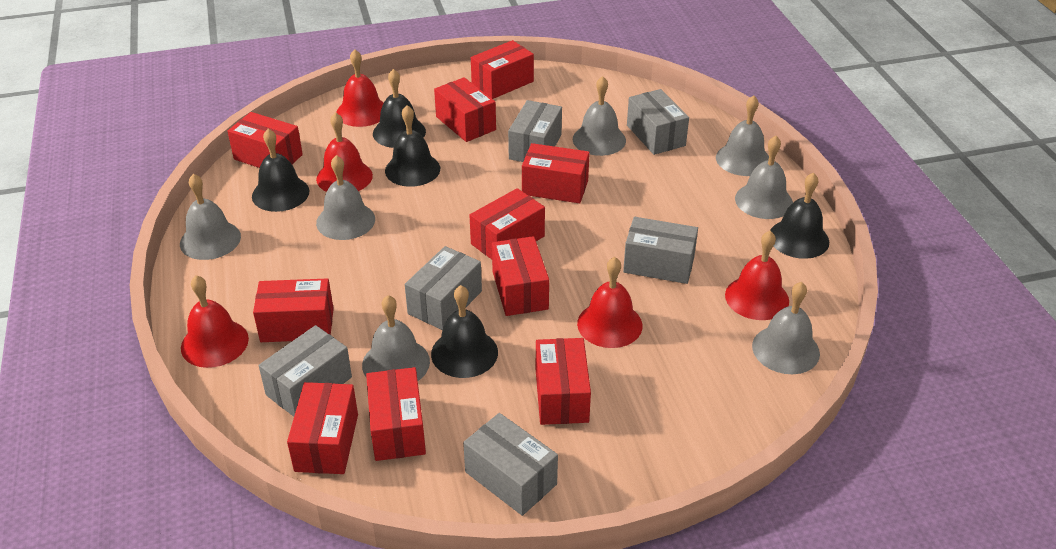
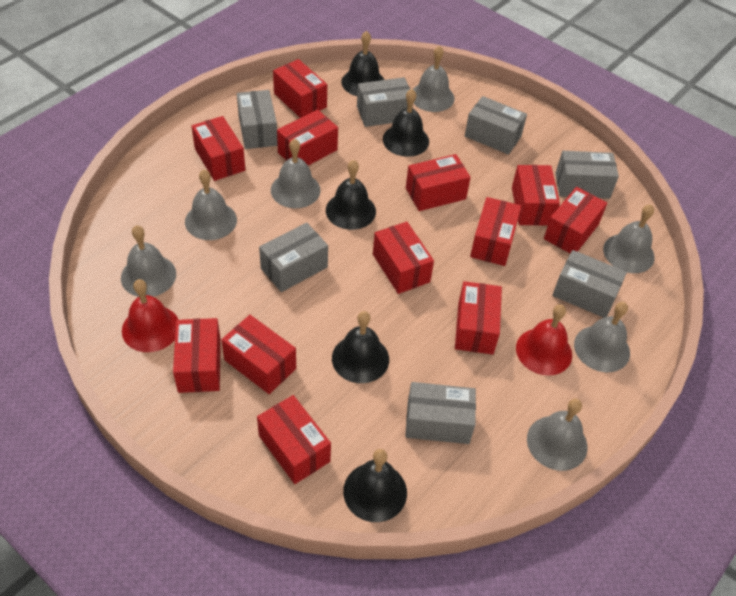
grey box: [259,325,352,417] [405,246,482,330] [463,413,558,516] [508,100,562,162] [623,217,698,284] [627,89,689,155] = 6 -> [237,90,278,149] [259,223,328,292] [357,77,413,127] [405,382,476,444] [465,96,527,155] [552,250,627,318] [555,151,619,199] = 7
red bell: [181,275,249,368] [316,112,373,192] [336,49,384,127] [577,257,642,348] [725,231,789,320] = 5 -> [122,279,178,352] [516,304,572,376] = 2
red box: [228,112,303,168] [253,278,334,342] [287,382,358,474] [366,367,426,461] [434,77,496,142] [469,188,545,260] [471,40,534,99] [492,236,549,316] [522,143,590,203] [536,338,591,425] = 10 -> [173,318,221,393] [192,116,245,181] [221,315,296,394] [257,395,331,484] [273,59,327,118] [277,110,338,166] [373,221,434,294] [406,154,471,211] [455,281,502,355] [470,197,521,266] [512,165,560,226] [544,187,607,254] = 12

